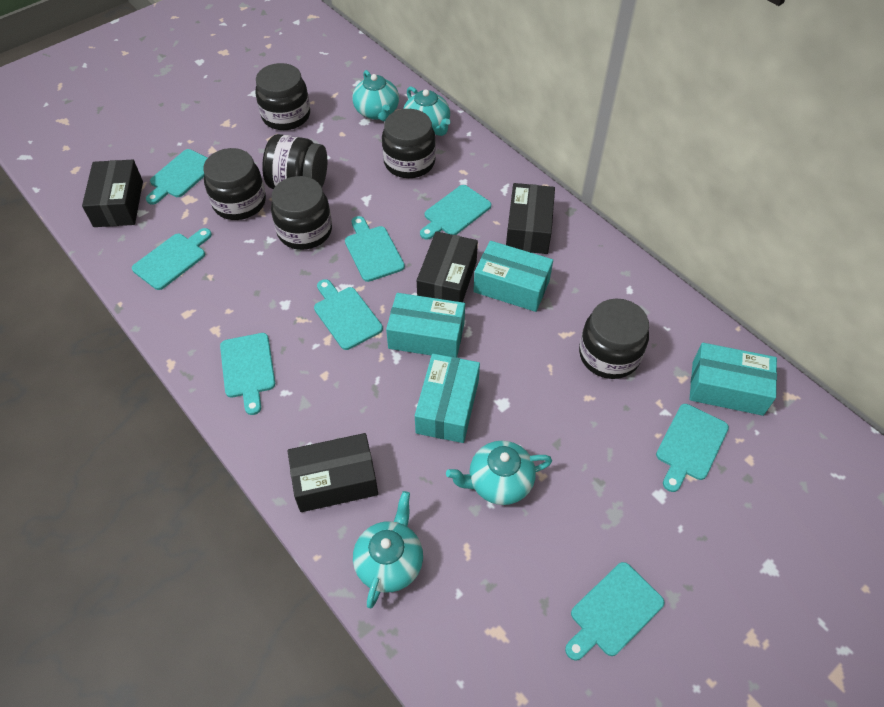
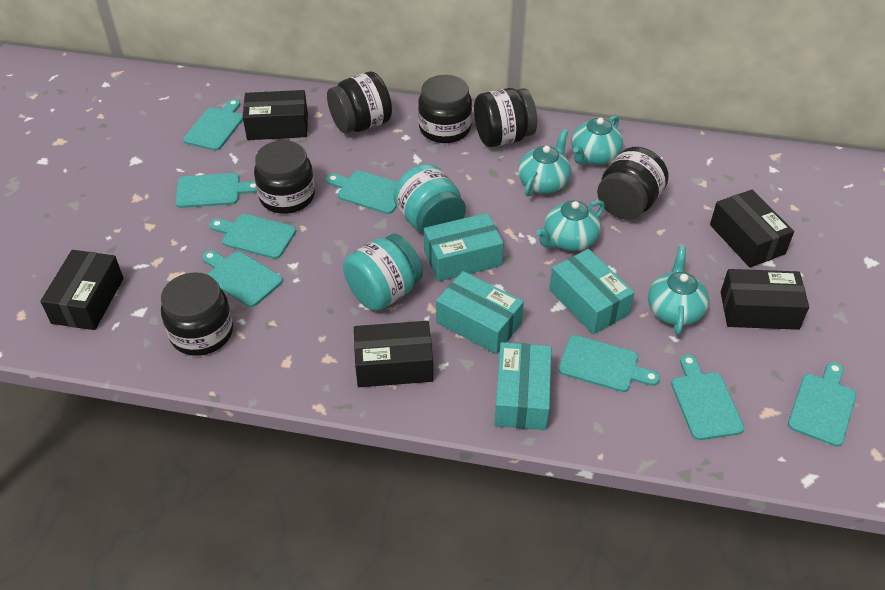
black box: [82,160,143,227] [288,433,378,512] [417,231,478,302] [506,183,555,254] = 4 -> [40,250,124,330] [243,90,308,140] [354,321,433,387] [710,190,794,267] [721,269,809,330] = 5
turquoise jar: none = 0 -> [343,234,423,311] [393,164,466,235] = 2

